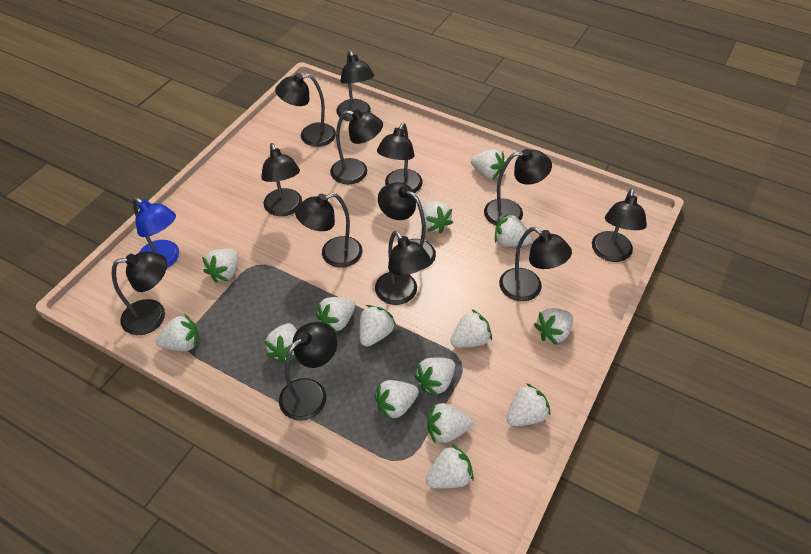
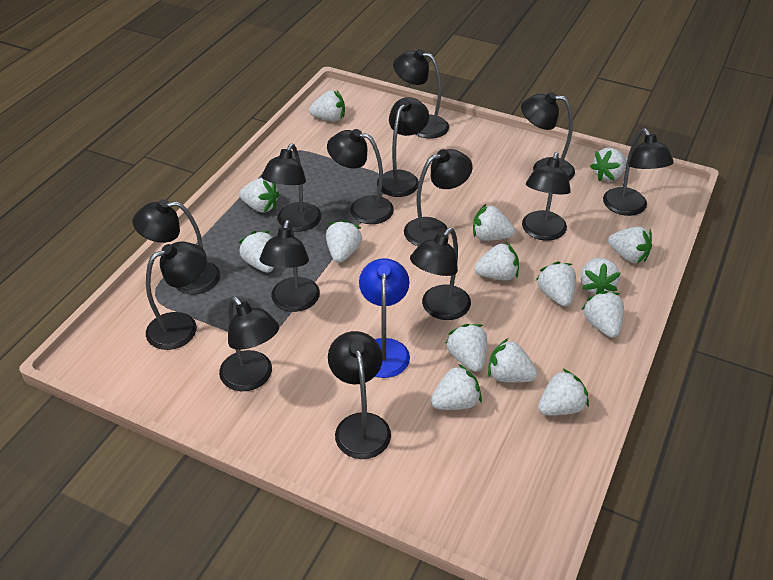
black lamp: [112,251,167,335] [261,143,302,216] [275,73,336,147] [279,322,337,421] [295,193,362,268] [330,109,383,184] [336,51,374,121] [375,231,430,305] [377,123,423,193] [378,182,436,269] [484,149,552,226] [499,227,572,301] [592,188,647,262] = 13 -> [132,199,220,294] [146,242,207,350] [219,296,279,391] [259,220,320,312] [261,144,321,232] [327,129,394,224] [328,331,391,459] [377,97,429,197] [393,49,449,139] [404,149,473,246] [410,228,471,320] [521,92,575,180] [522,152,571,241] [603,129,674,216] = 14

